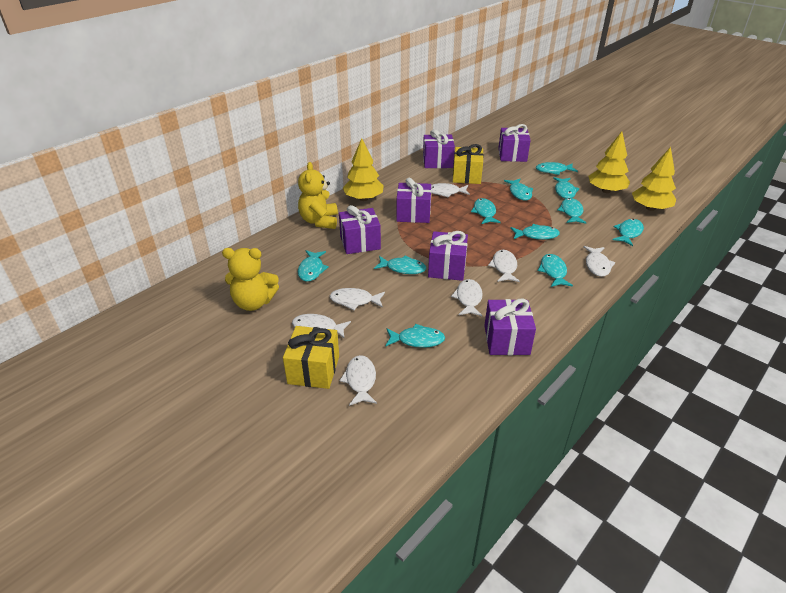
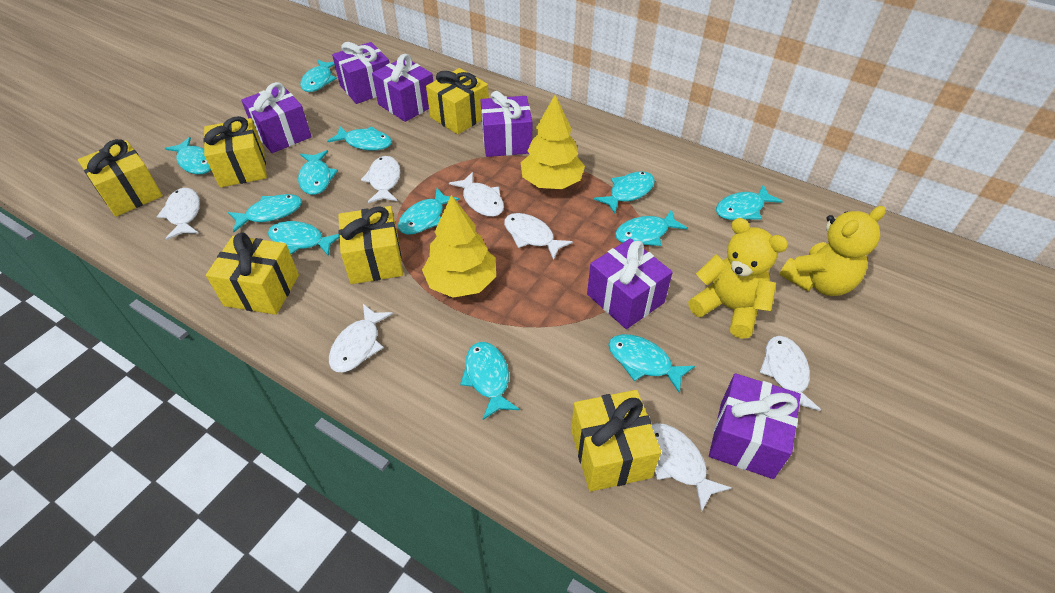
turquoise fish: [298,250,329,282] [374,256,426,274] [386,324,445,348] [471,198,501,224] [504,179,533,201] [511,224,560,240] [536,162,578,175] [538,254,573,287] [553,177,580,199] [557,198,586,224] [613,219,644,246] = 11 -> [165,137,211,175] [228,194,302,232] [268,221,339,256] [298,150,338,195] [300,59,337,92] [327,126,392,151] [398,188,459,235] [460,342,520,420] [594,171,655,214] [608,334,695,394] [615,209,688,246] [716,185,783,220] = 12
yellow gift: [283,326,339,389] [453,144,484,184] = 2 -> [78,139,163,217] [203,116,267,187] [206,232,299,315] [338,206,403,284] [426,68,489,134] [571,390,661,492] = 6
yellow tree: [343,138,384,201] [588,132,630,193] [632,147,676,211] = 3 -> [422,195,496,298] [521,95,585,189] = 2

